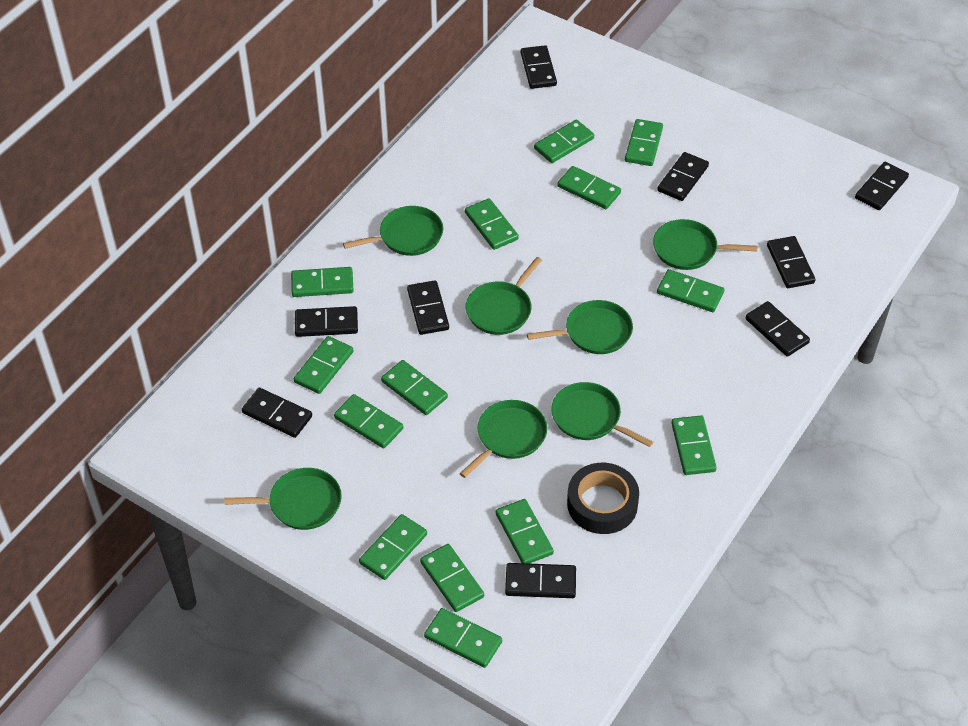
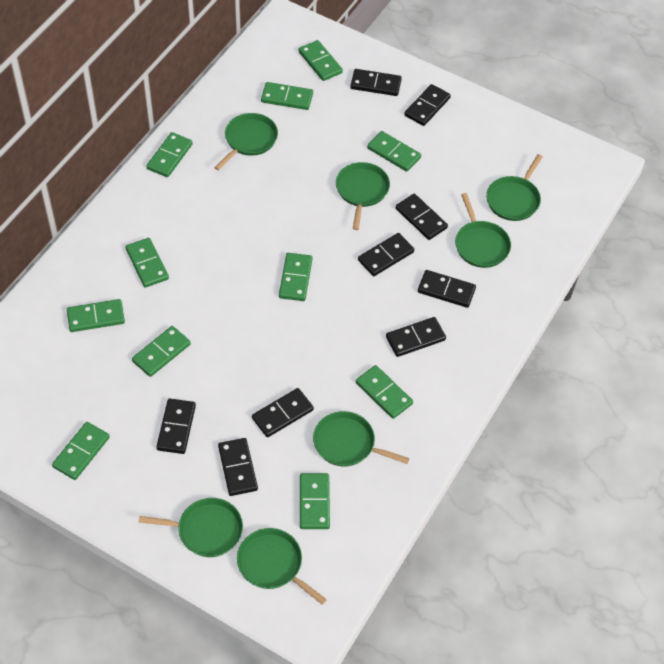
black tape: [567,463,639,534] = 1 -> none = 0
green domino: [291,267,354,297] [294,336,353,394] [334,394,403,448] [359,514,427,580] [381,360,448,415] [420,544,484,612] [424,608,502,668] [465,198,519,250] [496,499,554,564] [534,120,594,163] [557,166,621,209] [625,119,663,166] [657,269,725,312] [671,416,717,475] = 14 -> [52,422,110,480] [67,299,125,332] [126,238,169,288] [132,326,191,377] [146,132,193,177] [261,82,313,110] [279,253,312,301] [298,40,343,81] [300,473,330,529] [356,365,413,419] [367,131,421,172] = 11

